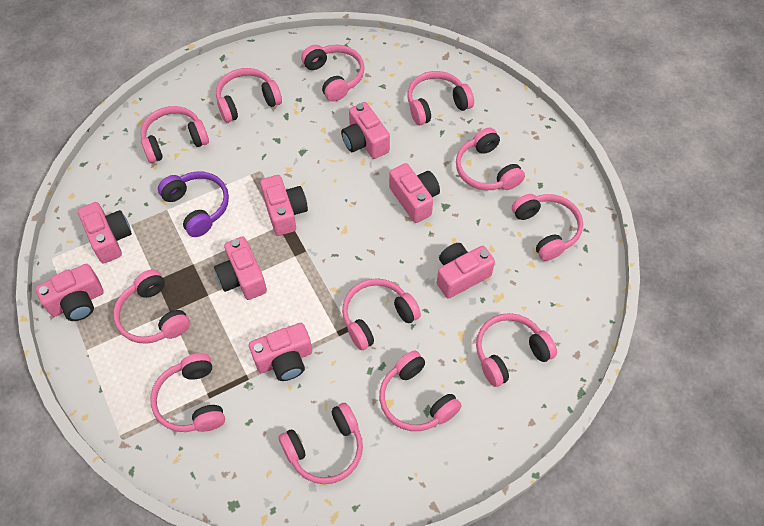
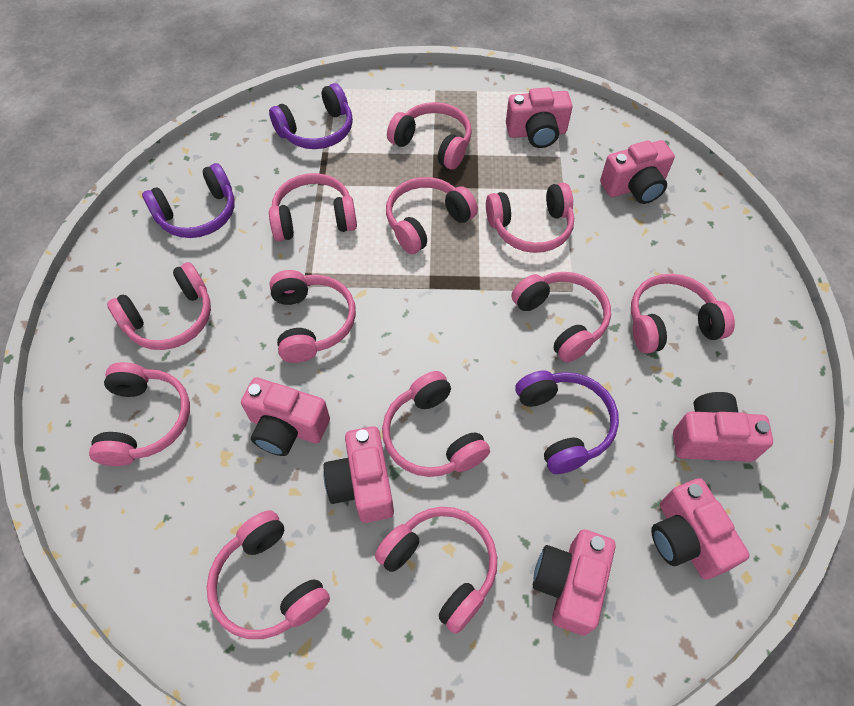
pink camera: [35,264,104,321] [78,202,132,264] [214,236,267,300] [249,323,312,381] [260,175,308,236] [341,102,390,159] [389,163,440,223] [437,243,495,299] = 8 -> [241,377,330,456] [323,426,394,523] [506,87,572,148] [533,530,616,636] [600,140,675,204] [651,478,750,580] [673,392,773,462] = 7
purple headphones: [158,171,229,237] = 1 -> [142,163,235,238] [269,83,353,149] [516,370,619,474] = 3

